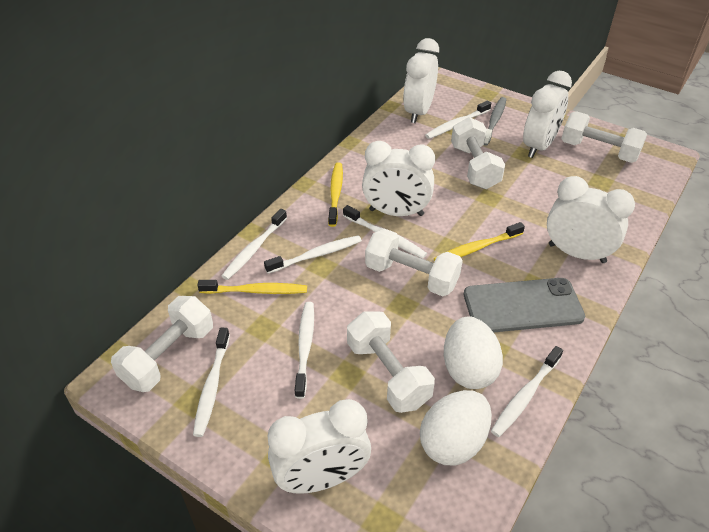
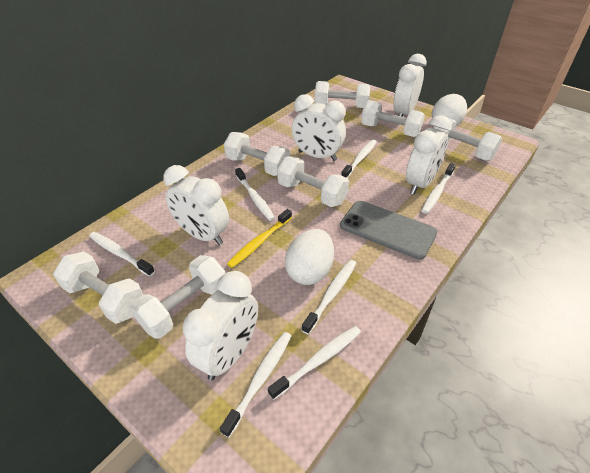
grey toothbrush: [484,97,506,146] = 1 -> none = 0
white dumbbell: [111,296,213,392] [347,311,435,413] [365,229,463,296] [451,117,505,189] [561,112,647,163] = 5 -> [53,252,143,324] [130,255,226,339] [224,132,290,176] [277,157,349,207] [315,81,370,108] [361,100,425,137] [434,118,502,161] = 7
yellow toothbrush: [197,280,307,294] [328,162,343,227] [434,222,525,261] = 3 -> [227,209,292,268] = 1

